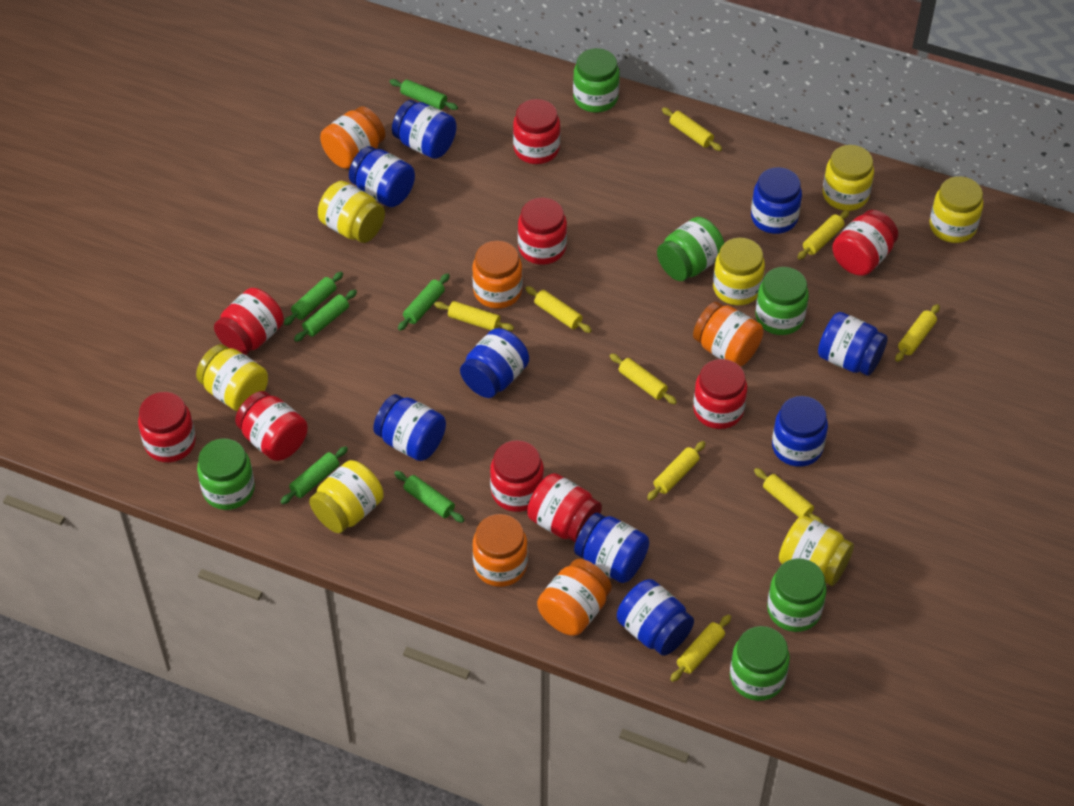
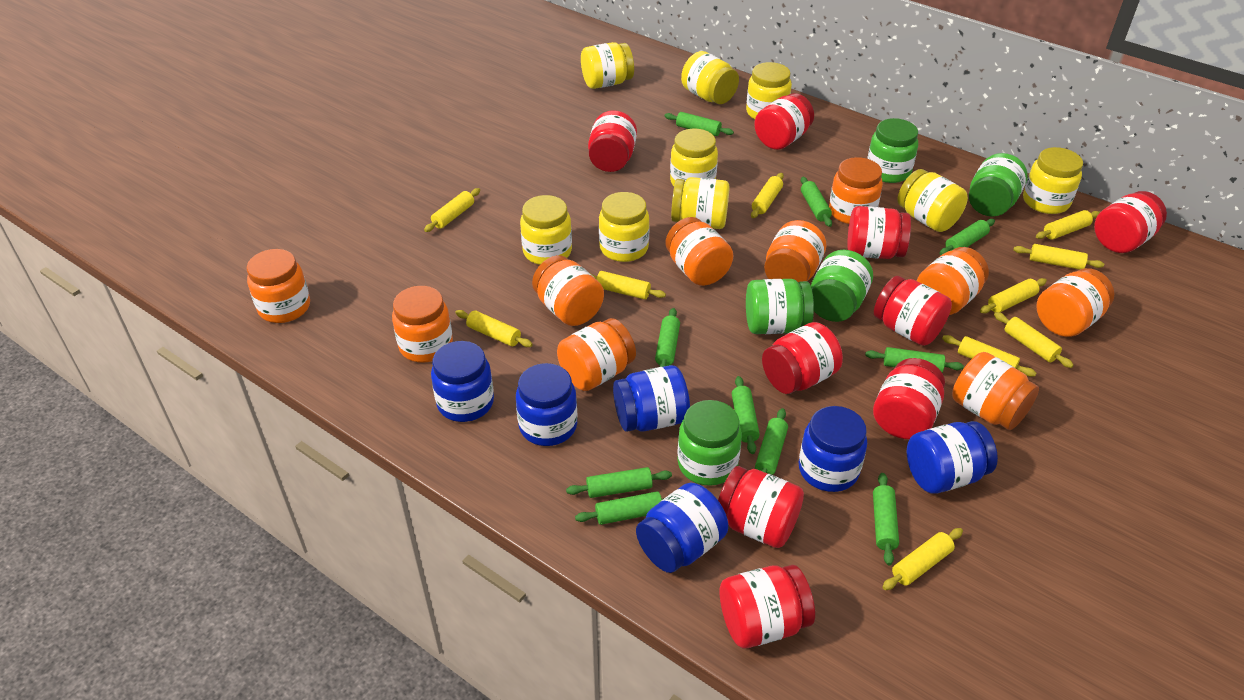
blue jar: [349,146,415,207] [373,394,446,461] [392,100,457,159] [460,328,529,398] [574,513,649,583] [617,579,694,656] [751,167,802,234] [772,396,828,467] [818,312,888,376] = 9 -> [431,341,494,422] [516,363,577,446] [613,365,690,432] [636,483,728,573] [799,406,867,492] [907,421,998,494] = 6
green jar: [197,438,255,510] [573,48,620,112] [657,217,724,281] [730,626,790,701] [756,267,809,335] [767,558,827,632] = 6 -> [677,400,742,486] [746,279,814,334] [811,250,873,322] [867,118,918,183] [969,153,1028,217] = 5
green rolling pin: [280,446,348,504] [284,272,343,325] [294,290,357,342] [390,79,458,110] [394,471,464,523] [398,273,450,331] = 6 -> [566,467,672,498] [575,491,664,525] [655,308,680,367] [665,112,734,136] [732,376,760,454] [755,408,788,475] [801,177,832,227] [865,347,964,372] [873,473,899,565] [940,219,995,255] = 10
orange jar: [320,106,385,169] [472,241,523,309] [472,514,528,587] [537,559,612,636] [693,302,763,367] = 5 -> [247,249,310,323] [392,286,453,363] [532,255,604,326] [557,318,636,391] [666,217,733,286] [764,220,826,282] [829,157,883,224] [917,247,989,315] [952,352,1039,430] [1036,268,1114,337] = 10
yellow jar: [196,345,268,411] [309,460,384,533] [318,181,385,243] [713,238,765,305] [779,516,854,586] [823,145,874,211] [930,176,983,243] = 7 -> [520,195,572,265] [581,42,634,89] [599,192,650,262] [670,129,718,186] [671,177,730,229] [681,51,739,104] [746,62,792,119] [898,169,968,232] [1023,147,1083,214] = 9
yellow rolling pin: [434,301,514,331] [525,286,592,333] [610,353,677,404] [647,441,706,500] [662,107,722,151] [670,615,731,682] [754,468,823,524] [797,210,849,260] [895,304,940,362] = 9 -> [424,188,480,232] [455,310,533,347] [590,271,666,299] [751,173,784,218] [882,528,963,590] [942,335,1036,377] [980,278,1047,313] [994,312,1074,368] [1013,244,1104,270] [1036,210,1100,240] = 10

